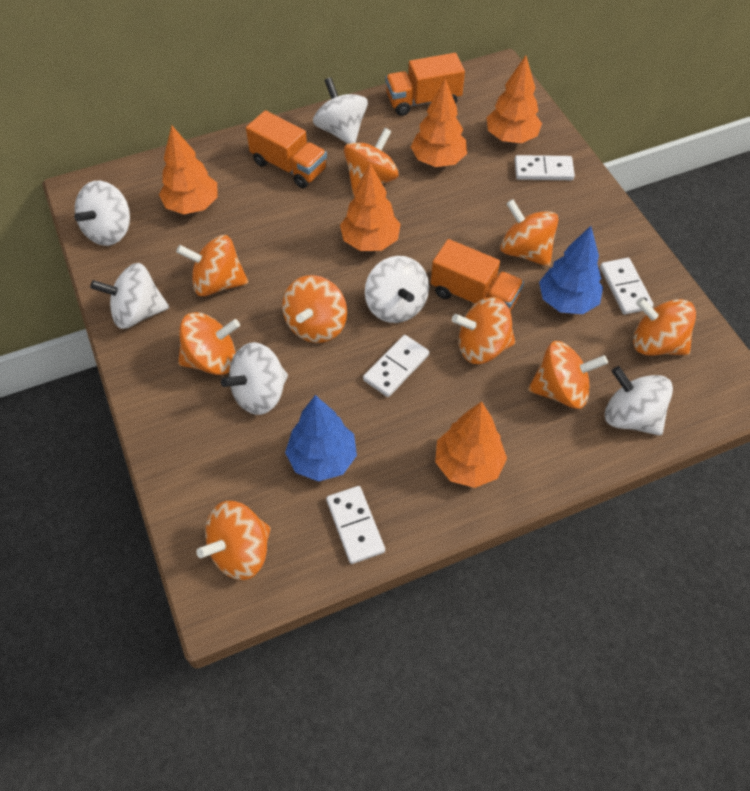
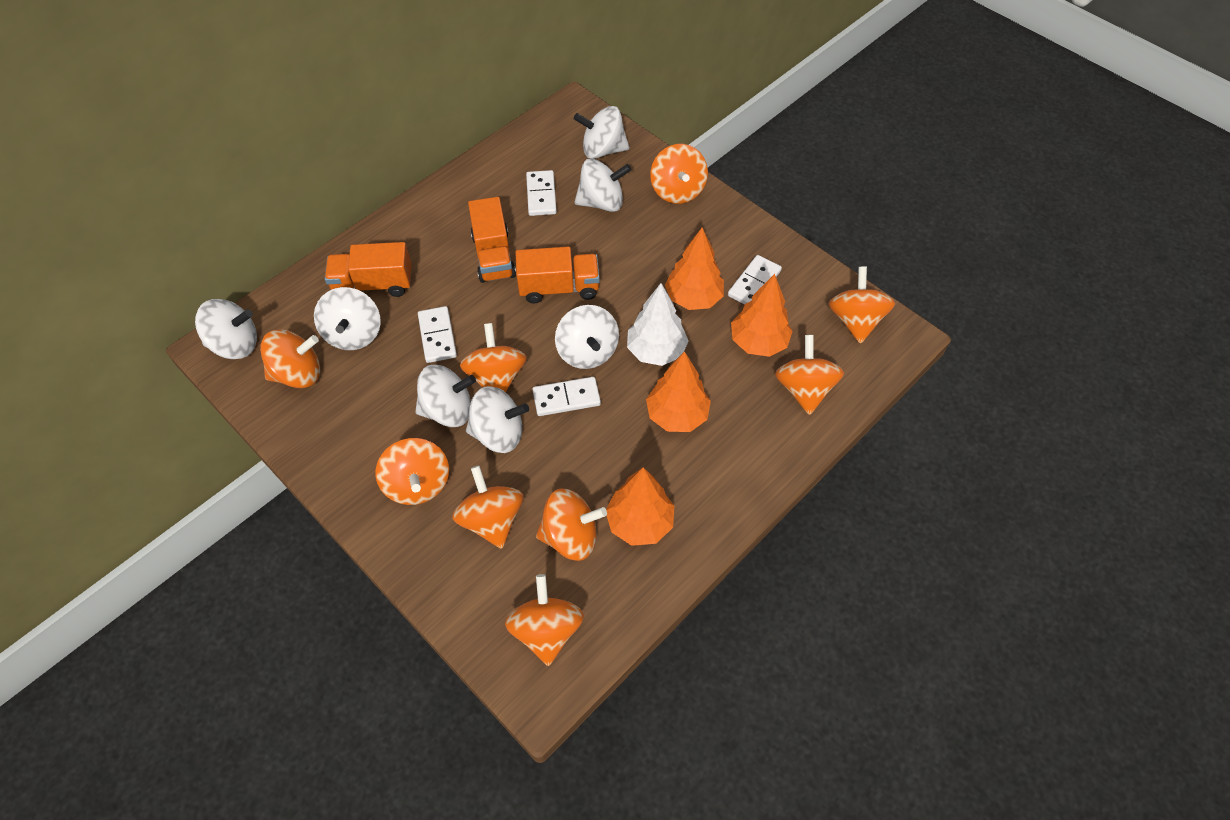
blue tree: [285,395,357,482] [539,226,603,314] = 2 -> none = 0
orange tree: [159,125,218,215] [340,163,401,251] [411,79,467,167] [435,401,507,488] [487,55,542,143] = 5 -> [606,467,674,546] [646,351,711,432] [665,227,724,310] [731,274,793,357] = 4
white spinning top: [74,181,130,246] [90,263,169,329] [221,342,288,415] [313,77,368,144] [365,256,429,323] [605,366,673,436] = 6 -> [195,299,257,359] [314,287,381,350] [415,365,476,427] [466,386,529,453] [555,305,619,369] [574,106,629,159] [575,158,631,212] = 7
white tree: none = 0 -> [627,283,689,366] = 1

